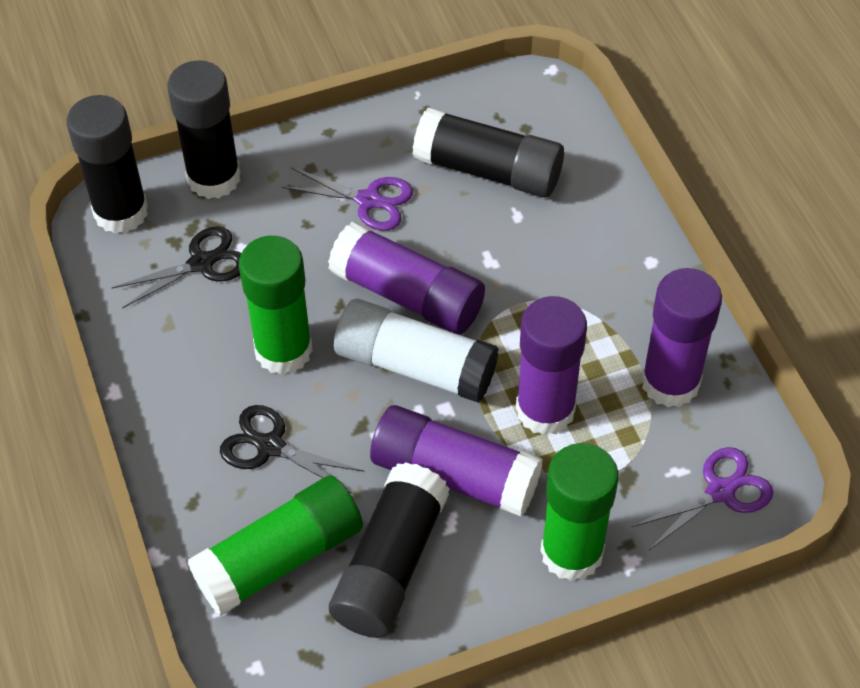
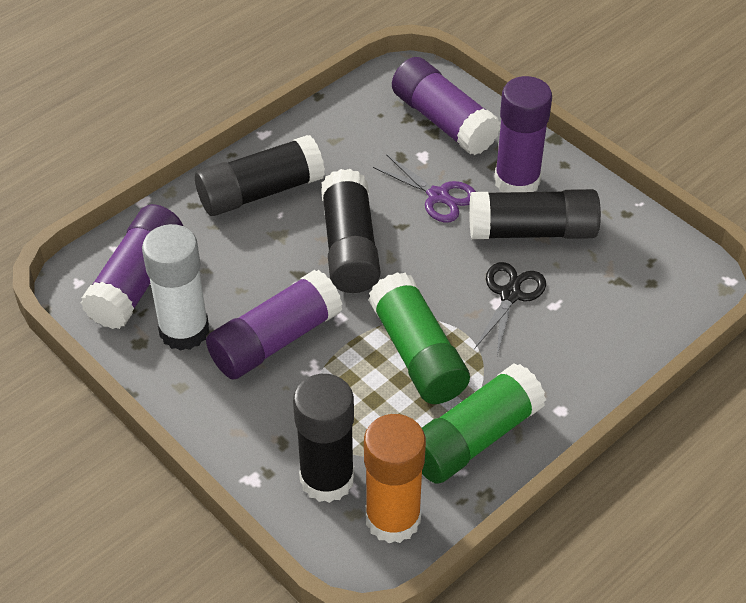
black scissors: [112,226,242,308] [220,405,365,493] = 2 -> [474,262,546,356] = 1
green glue stick: [188,475,363,616] [239,236,313,375] [540,443,618,581] = 3 -> [368,272,470,404] [422,363,546,484] = 2
orange glue stick: none = 0 -> [364,414,426,543] = 1
purple scissors: [281,167,413,231] [632,447,773,550] = 2 -> [373,154,476,222] = 1

